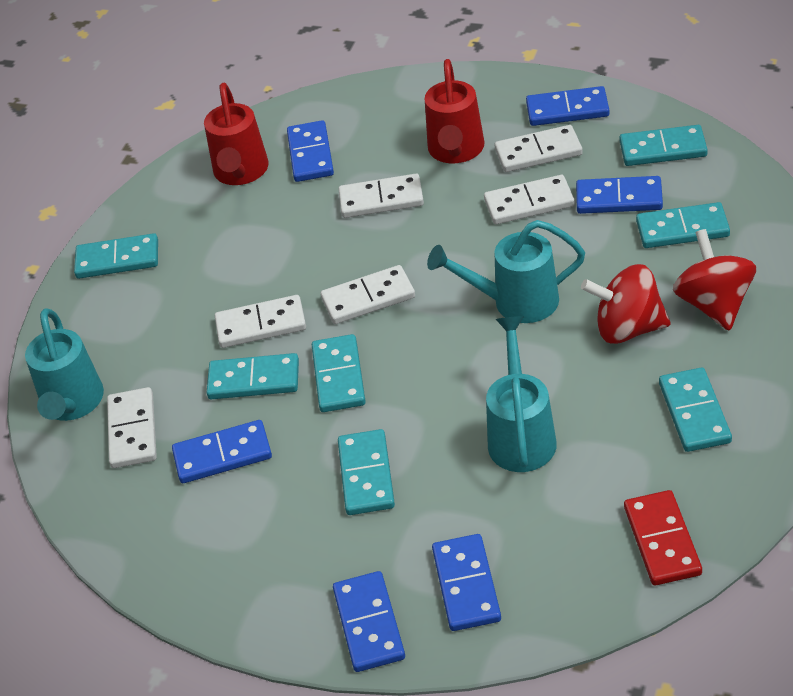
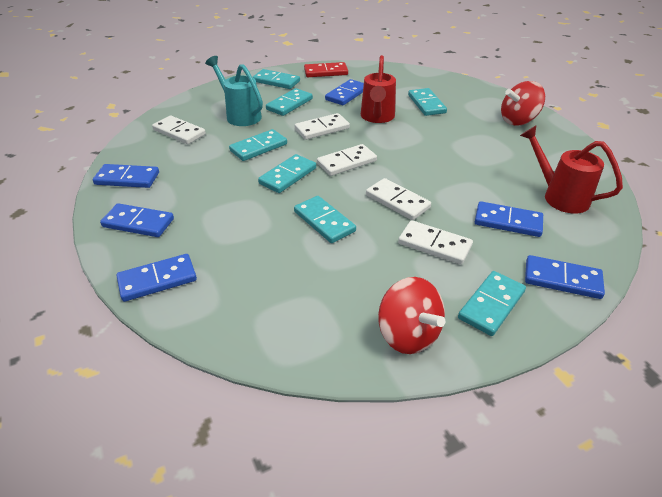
turquoise watering can: [25,308,104,421] [427,220,585,323] [486,316,557,472] = 3 -> [205,56,263,126] = 1
white domino: [107,387,157,468] [215,295,306,348] [320,265,415,324] [338,174,424,218] [484,175,575,225] [495,125,583,172] = 6 -> [152,116,206,144] [295,113,350,140] [317,144,377,176] [366,178,431,220] [398,220,473,265] = 5

